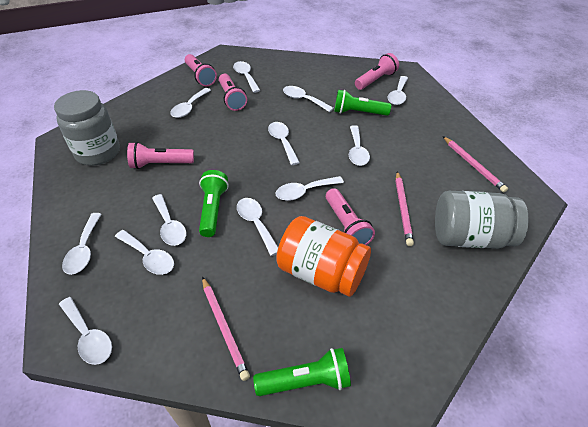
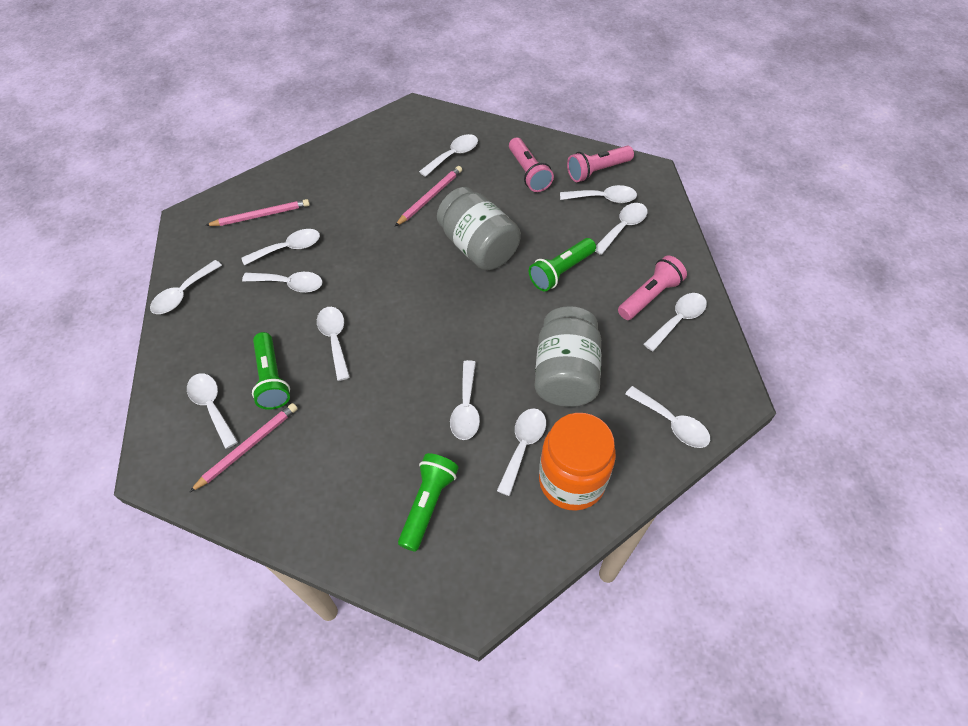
pink flashlight: [127,142,194,169] [185,54,217,86] [219,74,247,111] [326,188,375,245] [355,53,399,90] = 5 -> [509,138,554,192] [567,146,634,182] [618,255,687,320] = 3

